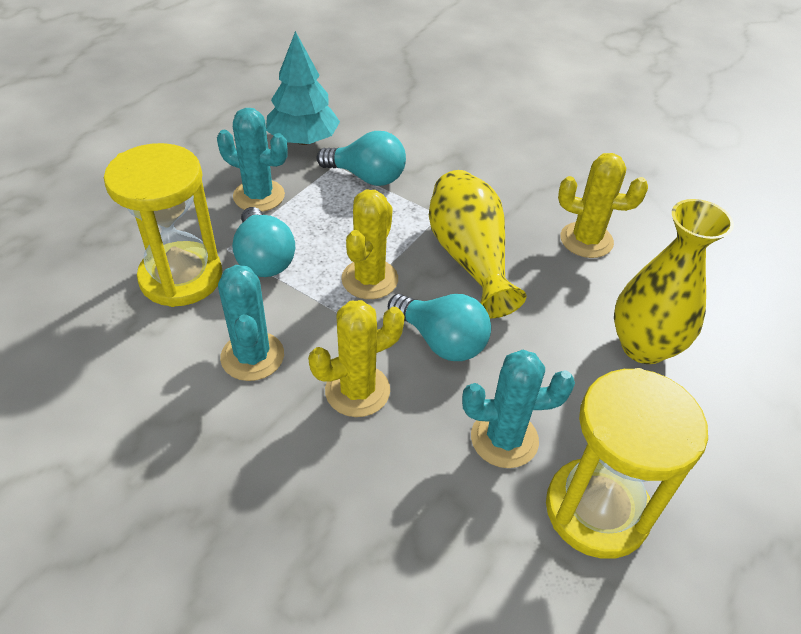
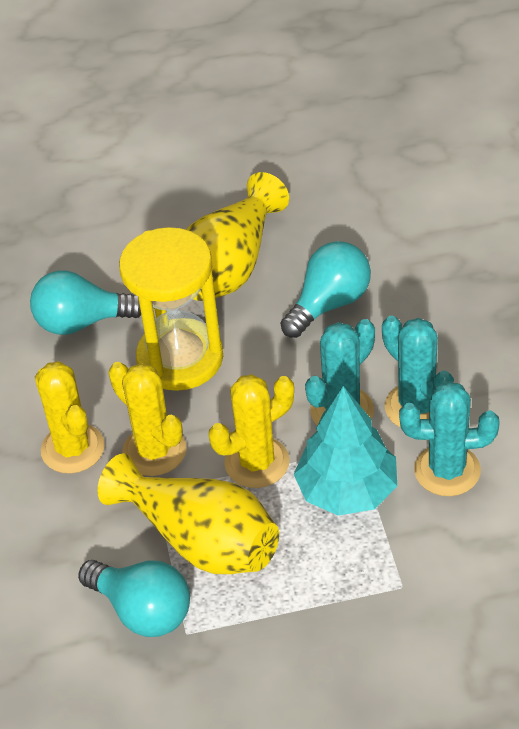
yellow hourglass: [104,143,222,307] [546,368,708,559] = 2 -> [119,227,223,391] = 1

